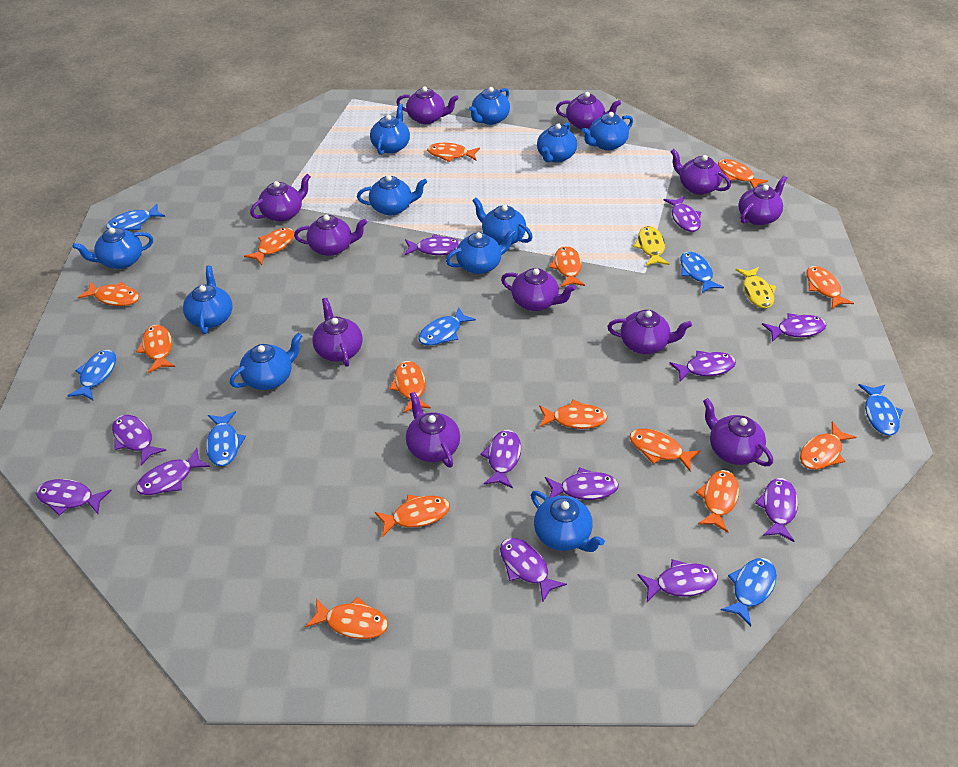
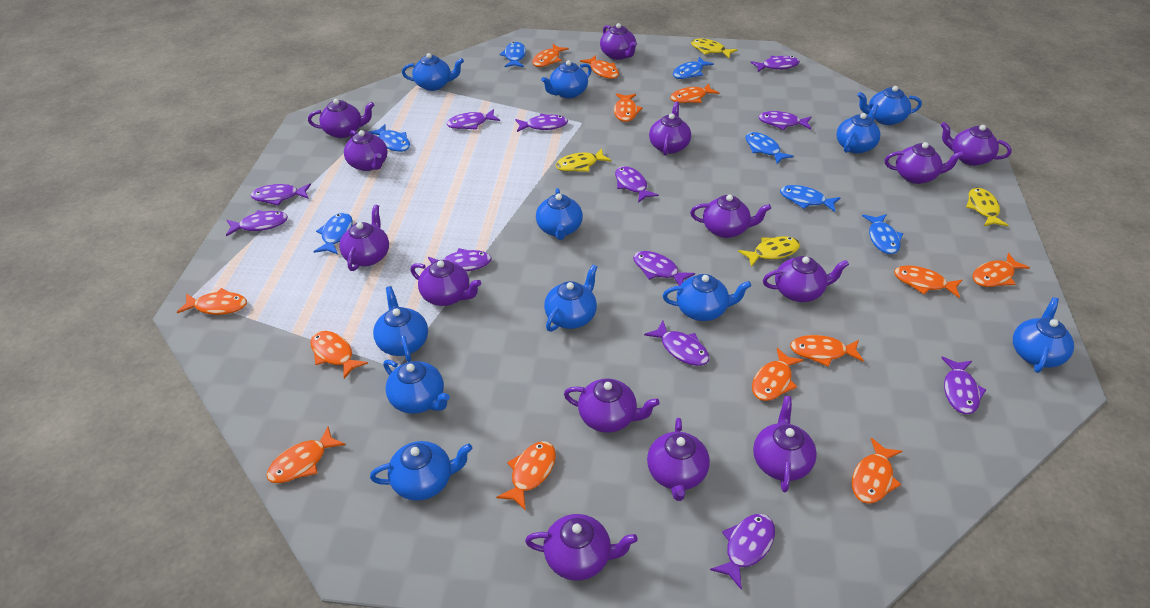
orange fish: [78,281,140,306] [136,325,175,373] [244,227,294,265] [305,597,388,639] [375,495,450,537] [389,361,431,413] [427,143,480,162] [539,400,608,429] [549,246,585,287] [629,429,701,471] [696,470,739,533] [718,159,768,188] [800,421,856,470] [807,266,854,309] = 14 -> [177,288,247,315] [266,426,346,483] [310,331,368,379] [496,441,556,511] [532,44,569,67] [580,55,619,79] [614,93,643,122] [670,83,719,103] [752,348,804,401] [790,335,864,367] [852,438,902,504] [894,265,962,298] [972,253,1030,287] = 13
purple teapot: [250,174,311,222] [294,215,367,256] [312,298,363,367] [396,86,459,124] [406,392,460,468] [501,268,576,311] [556,92,621,130] [607,310,692,354] [670,149,731,195] [703,398,773,466] [738,176,787,225] = 11 -> [308,99,375,138] [339,204,389,271] [344,130,388,171] [410,260,481,306] [525,514,638,581] [564,378,660,433] [600,23,637,60] [647,418,710,501] [649,102,691,156] [690,195,771,238] [753,396,817,493] [763,256,849,302] [885,142,964,184] [941,122,1012,166] = 14
yellow fish: [633,226,669,266] [736,267,776,308] = 2 -> [556,149,612,172] [691,38,738,58] [738,236,800,267] [966,187,1009,227] = 4

